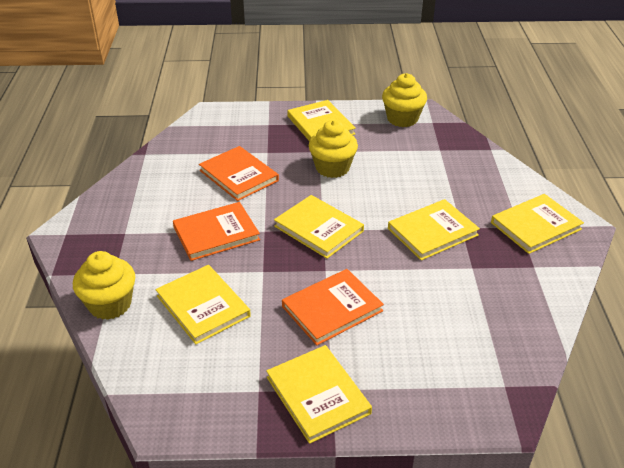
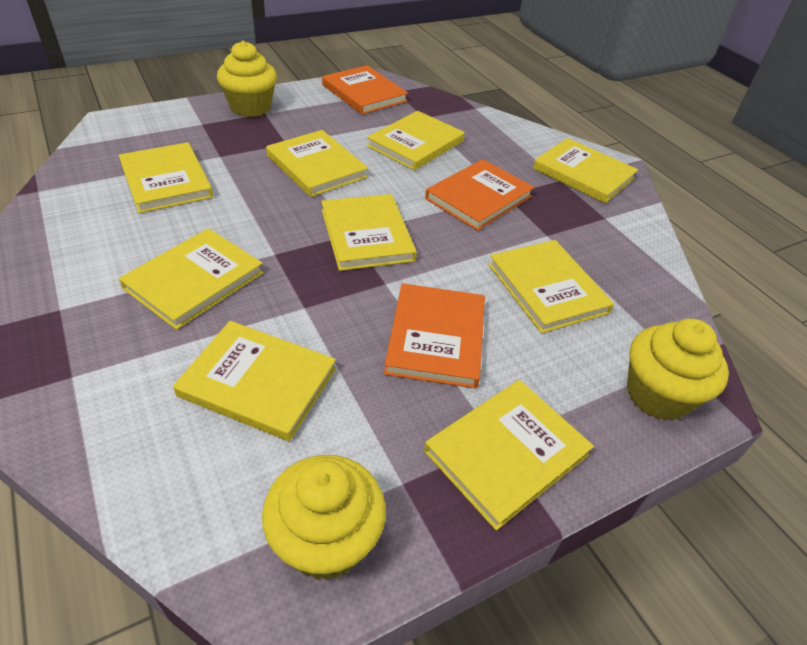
yellow book: [155,265,251,344] [266,345,372,444] [274,195,364,259] [287,100,356,141] [388,199,480,260] [491,194,584,254] = 6 -> [119,142,213,213] [119,228,264,330] [173,321,336,441] [266,130,368,197] [321,194,417,271] [367,111,465,171] [424,380,594,531] [488,240,614,333] [533,138,638,203] = 9

